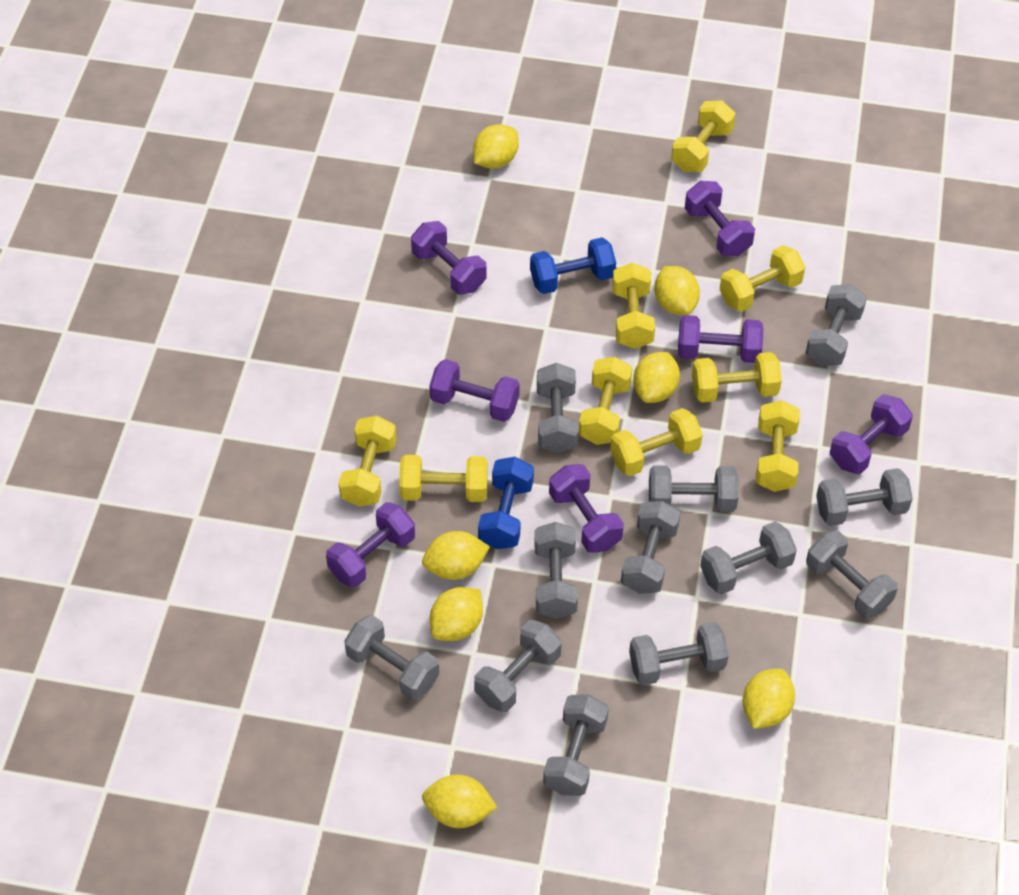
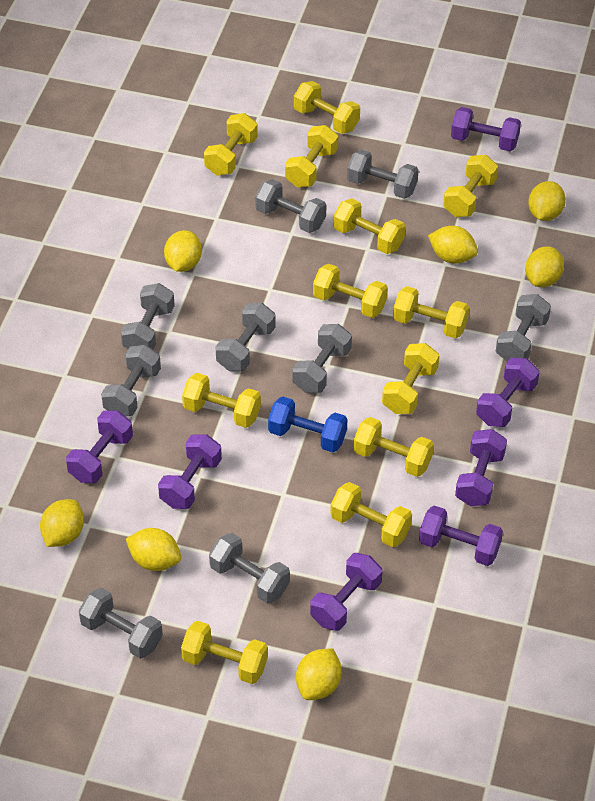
blue dumbbell: [478,457,534,549] [530,237,616,294] = 2 -> [268,397,348,452] = 1
grey dumbbell: [344,615,439,700] [474,620,562,712] [534,522,578,619] [537,363,578,453] [543,694,609,796] [621,501,680,594] [629,622,729,685] [649,465,739,512] [700,521,797,594] [806,284,867,366] [806,530,898,618] [816,468,913,526] = 12 -> [79,588,163,659] [101,345,161,416] [121,283,175,350] [209,533,290,603] [216,303,276,371] [255,179,326,233] [292,324,352,393] [347,150,419,199] [496,294,551,362] = 9
yellow dumbbell: [339,416,396,507] [399,455,488,502] [579,357,632,445] [610,408,703,476] [612,263,655,349] [671,100,736,172] [692,352,782,403] [720,245,805,312] [756,400,800,492] = 9 -> [181,621,268,684] [182,373,261,428] [204,113,258,176] [285,125,338,188] [294,81,360,134] [313,264,388,318] [330,482,412,547] [334,198,405,254] [353,417,434,477] [382,343,439,414] [393,286,469,339] [443,155,498,217] = 12

